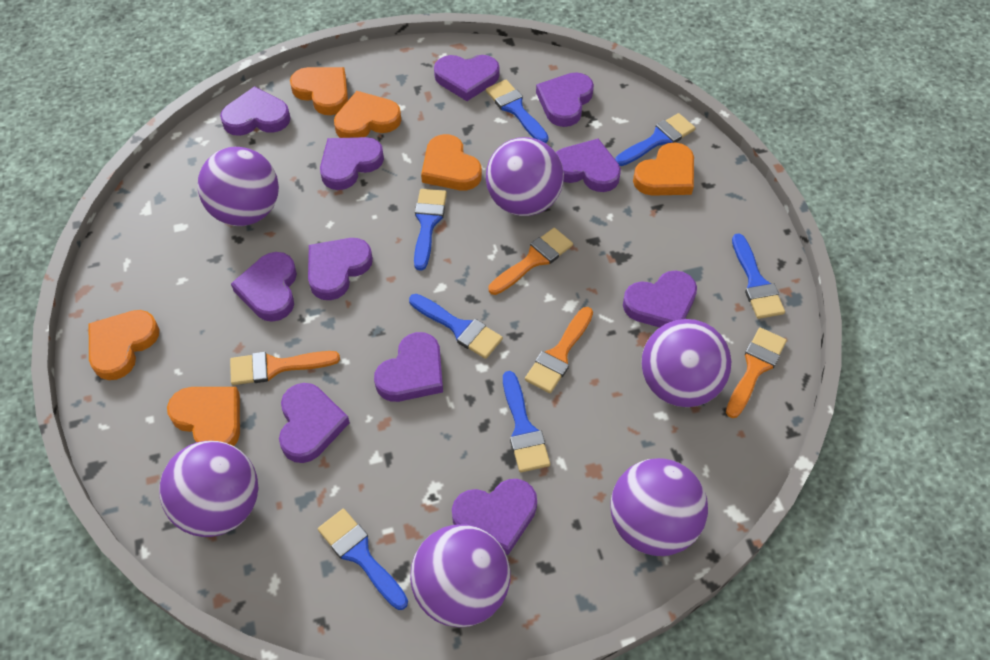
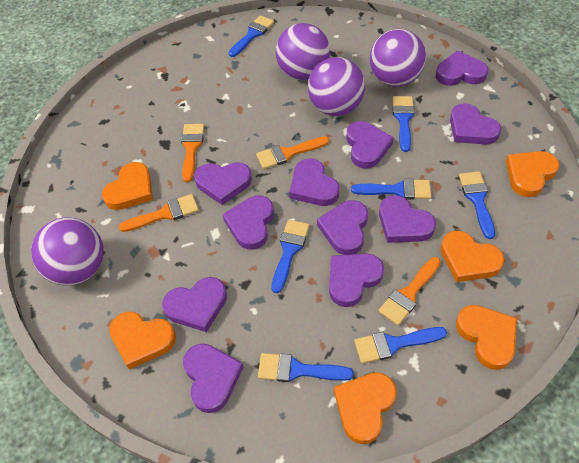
purple ball: [159,441,258,537] [198,147,279,226] [410,524,510,627] [486,137,564,216] [611,458,708,556] [641,319,731,407] = 6 -> [31,217,104,286] [276,23,330,80] [308,57,365,116] [370,29,426,87] = 4

